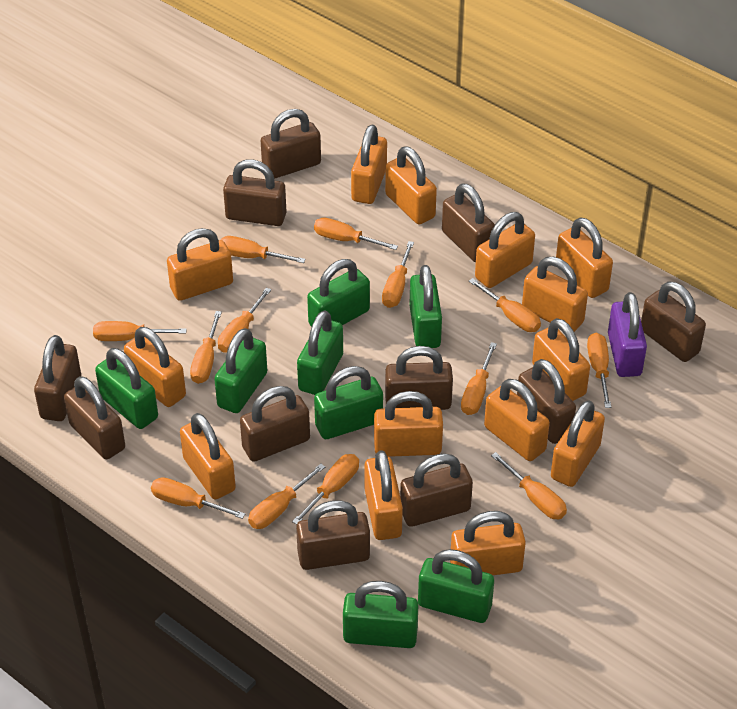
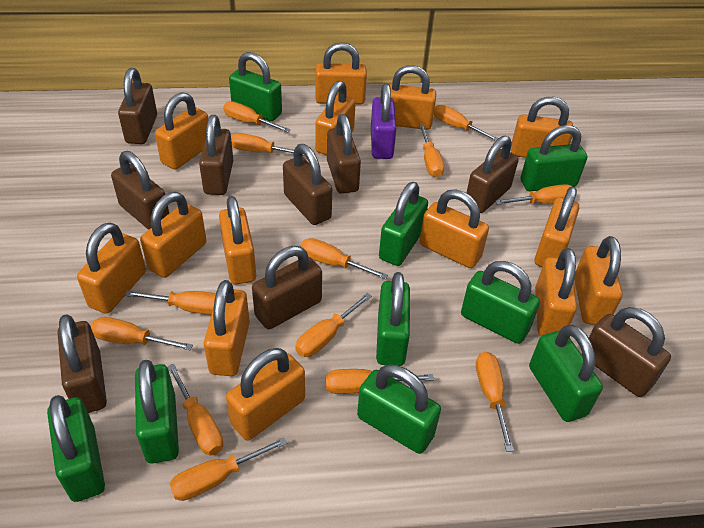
brown padlock: [34,335,81,421] [64,376,125,459] [223,159,287,226] [240,386,310,462] [260,109,321,179] [296,500,370,570] [385,346,453,410] [400,453,473,527] [442,183,495,263] [517,359,576,444] [641,281,706,362] = 11 -> [58,314,107,413] [111,151,169,230] [118,68,157,144] [199,115,233,195] [252,246,322,329] [283,144,332,225] [327,114,361,194] [466,136,519,213] [582,307,671,397] = 9
green padlock: [95,348,158,429] [214,328,267,413] [297,310,343,395] [307,259,370,327] [314,366,383,439] [343,581,419,648] [409,265,442,348] [418,549,494,623] = 8 -> [47,395,105,502] [135,360,179,464] [229,52,282,121] [357,364,441,454] [376,272,410,366] [379,182,428,266] [461,261,540,344] [521,125,587,191] [529,325,603,422] = 9

